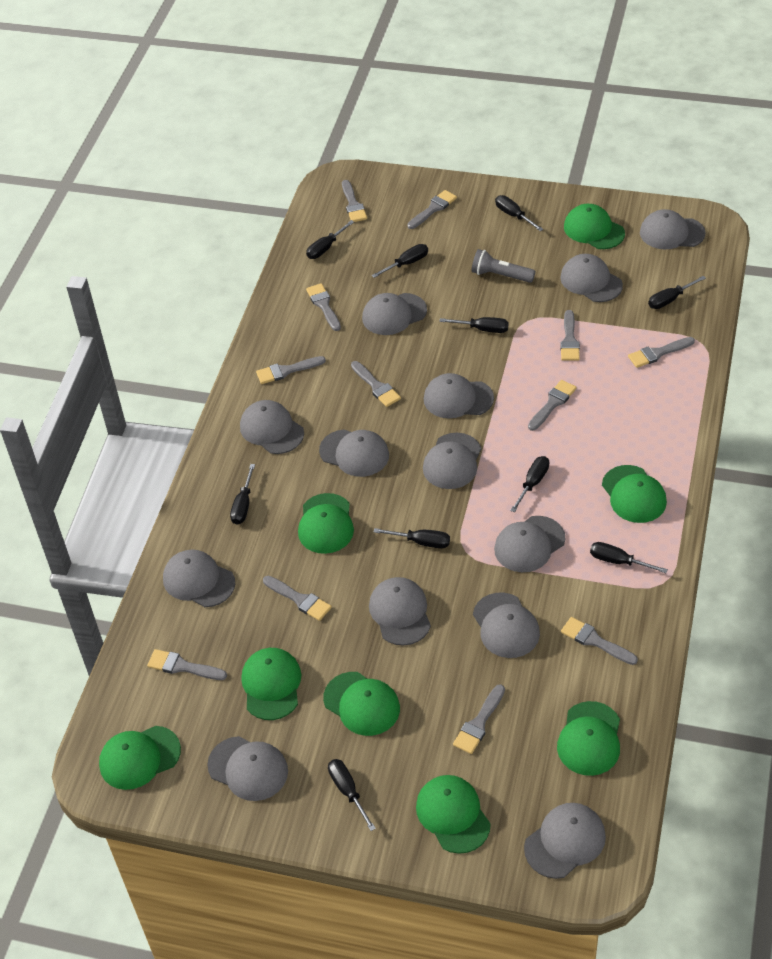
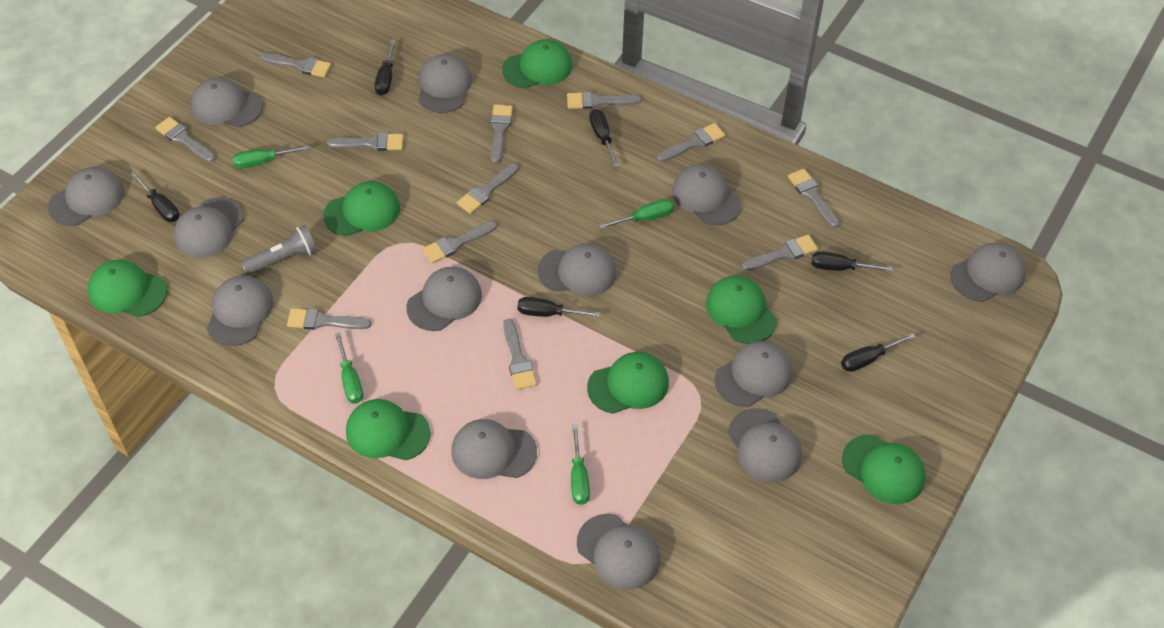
black screwdriver: [230,464,255,525] [306,220,354,259] [328,759,376,831] [372,244,428,278] [374,528,450,548] [439,317,508,333] [495,195,543,231] [510,456,549,512] [590,542,668,573] [648,276,706,309] = 10 -> [130,172,179,222] [375,40,396,95] [517,297,600,317] [589,109,619,167] [811,251,893,271] [841,333,916,372] = 6
green cap: [99,726,181,790] [241,648,301,720] [298,493,354,554] [323,672,400,736] [416,775,491,854] [557,701,620,776] [564,204,625,249] [602,465,667,523] = 8 -> [87,260,167,317] [323,181,400,236] [346,399,431,460] [502,39,572,88] [587,352,669,414] [706,276,777,344] [842,434,926,504] = 7
green screwdriver: none = 0 -> [232,145,310,169] [335,332,363,404] [571,425,590,505] [599,199,674,229] = 4

